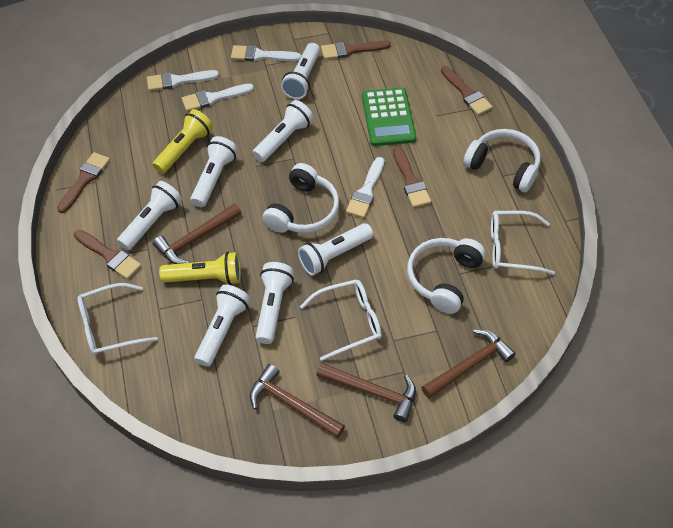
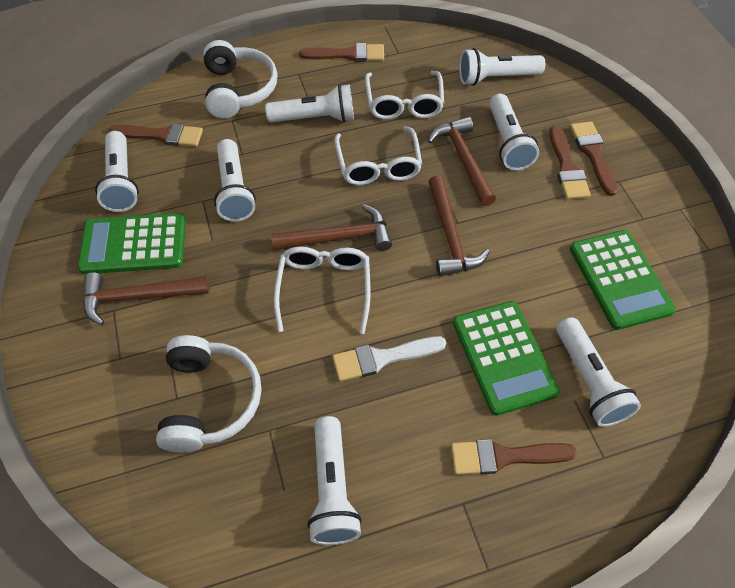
green calculator: [362,87,416,146] = 1 -> [77,213,186,274] [453,301,560,416] [570,230,676,330] = 3
white brush: [147,70,219,91] [182,84,254,111] [231,45,301,61] [346,157,384,218] = 4 -> [332,336,446,382] = 1
white headphones: [263,163,339,233] [407,238,486,314] [463,129,541,192] = 3 -> [156,335,261,453] [203,40,278,119] = 2
yellow flashlight: [153,109,213,174] [159,252,241,285] = 2 -> none = 0

